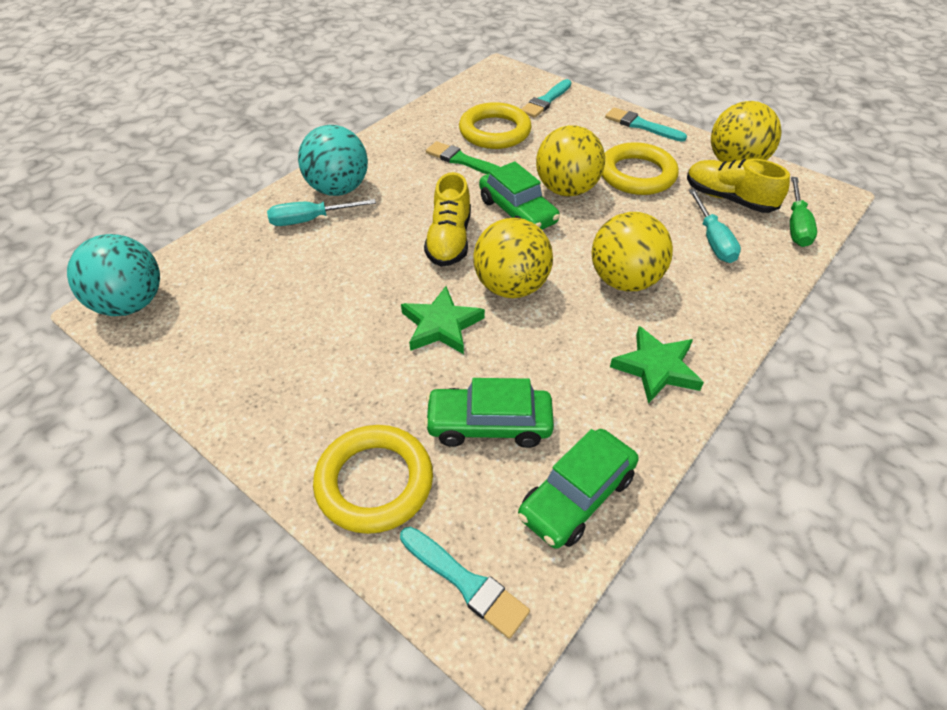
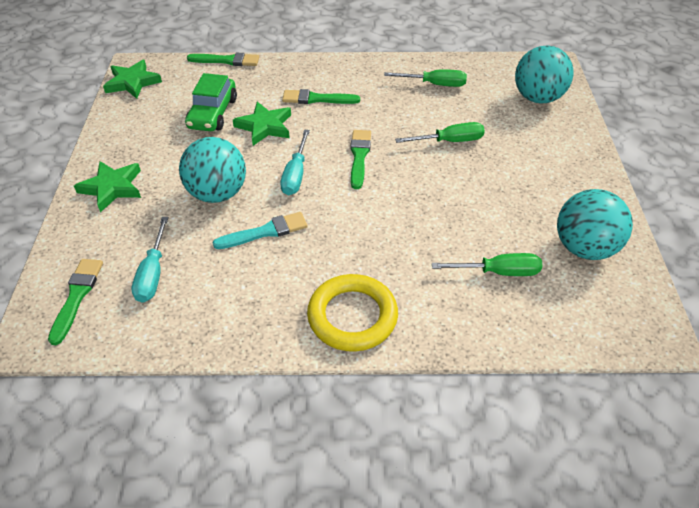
green brush: [426,141,500,174] = 1 -> [48,259,103,345] [187,53,259,66] [282,89,360,104] [351,130,371,189] = 4
green car: [424,378,554,448] [479,161,560,230] [518,429,639,549] = 3 -> [185,73,237,131] = 1
green screwdriver: [790,177,817,247] = 1 -> [384,70,467,87] [395,122,485,143] [432,253,542,276] = 3
green star: [401,286,485,354] [610,326,704,404] = 2 -> [74,161,141,212] [103,60,162,99] [233,102,291,146] = 3
turquoise ball: [67,234,160,316] [298,125,368,196] = 2 -> [179,137,246,203] [515,46,574,104] [557,189,633,260] = 3
turquoise brush: [400,527,530,639] [521,79,572,118] [605,107,687,142] = 3 -> [213,212,308,249] = 1
yellow ball: [473,218,553,298] [536,125,605,196] [592,212,673,291] [711,101,781,162] = 4 -> none = 0
yellow ring: [313,425,433,534] [459,102,532,149] [602,142,679,195] = 3 -> [307,274,398,352] = 1
yellow shoe: [424,172,471,267] [687,159,790,213] = 2 -> none = 0

